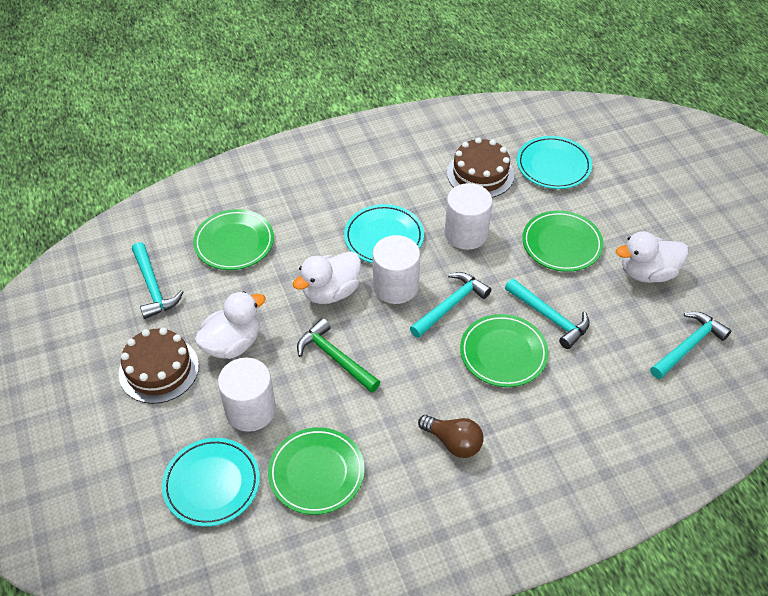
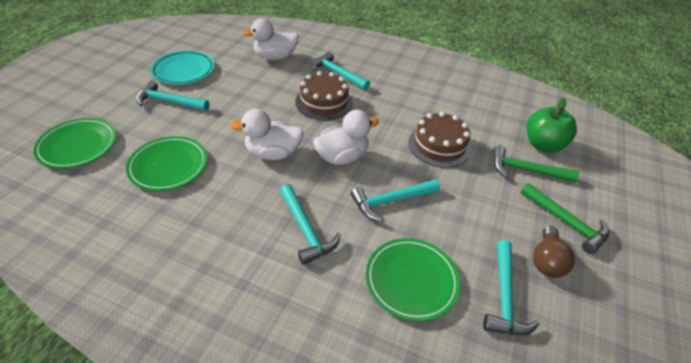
green apple: none = 0 -> [527,98,577,153] = 1
green hammer: [297,318,380,393] = 1 -> [493,145,579,183] [521,183,609,254] = 2
green plate: [193,209,274,270] [268,427,365,515] [460,314,549,387] [522,210,603,272] = 4 -> [33,118,117,169] [126,136,207,191] [366,238,460,322] = 3
turquoise hammer: [132,242,183,319] [410,272,491,338] [505,278,590,349] [650,312,731,379] = 4 -> [136,80,209,111] [280,184,340,265] [312,52,370,90] [351,179,440,222] [483,240,539,335] = 5
turquoise plate: [162,438,260,527] [344,204,424,263] [517,136,592,189] = 3 -> [151,51,214,85] = 1
white cylinder: [218,358,276,432] [373,235,420,304] [445,183,493,250] = 3 -> none = 0

